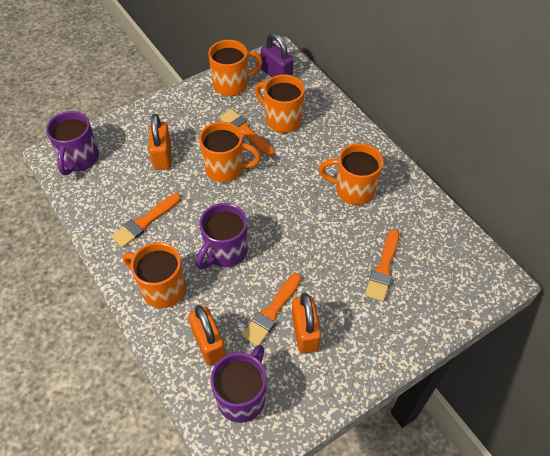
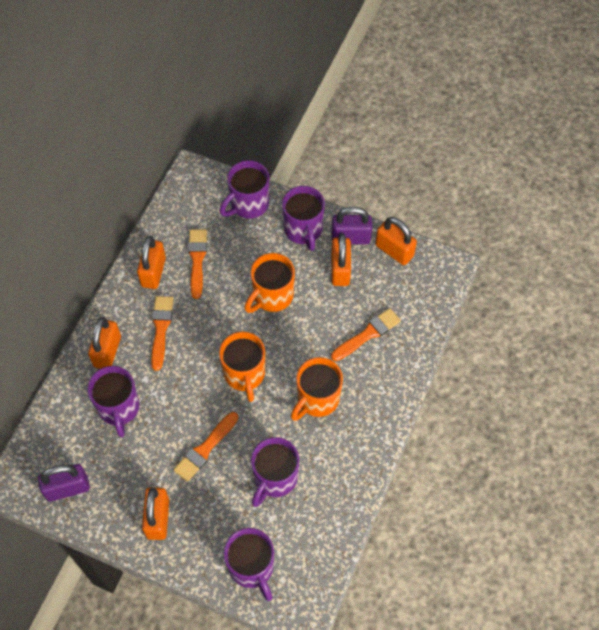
orange mug: [123,242,186,308] [199,122,261,182] [208,40,263,96] [255,74,305,133] [319,143,383,205] = 5 -> [219,332,265,402] [244,253,295,313] [291,357,343,421] = 3
orange padlock: [149,114,171,170] [188,305,226,365] [292,293,321,353] = 3 -> [88,317,121,369] [137,236,166,289] [142,488,169,540] [331,234,351,286] [375,217,417,265] = 5
purple mug: [46,111,99,175] [196,203,248,269] [210,345,267,423] = 3 -> [87,366,140,437] [219,160,269,219] [223,528,274,601] [251,437,299,507] [282,186,325,251] = 5
purple padlock: [261,33,293,77] = 1 -> [38,464,90,502] [332,207,372,245] = 2

